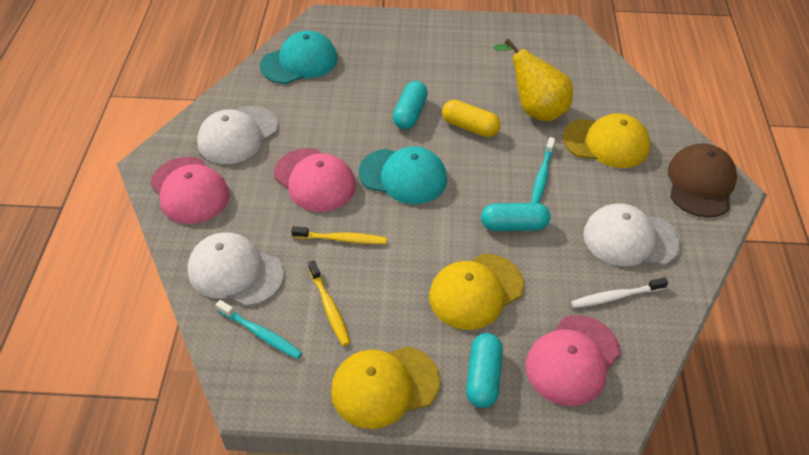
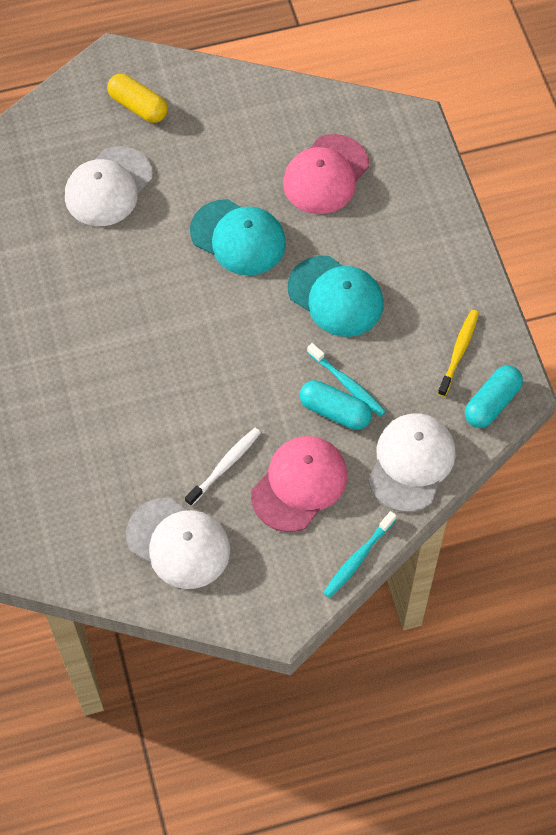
brown cap: [668,143,737,218] = 1 -> none = 0
pink cap: [150,157,230,224] [274,148,356,212] [526,315,621,406] = 3 -> [251,436,347,532] [283,134,369,214] = 2
turquoise capsule: [393,81,428,129] [466,333,503,408] [481,203,550,231] = 3 -> [300,380,372,430] [465,365,523,428] = 2
yellow cap: [331,346,440,429] [429,254,524,330] [563,113,650,168] = 3 -> none = 0
yellow pear: [493,39,573,121] = 1 -> none = 0
yellow toothbrush: [291,226,387,244] [308,260,350,346] = 2 -> [438,310,479,397] = 1

